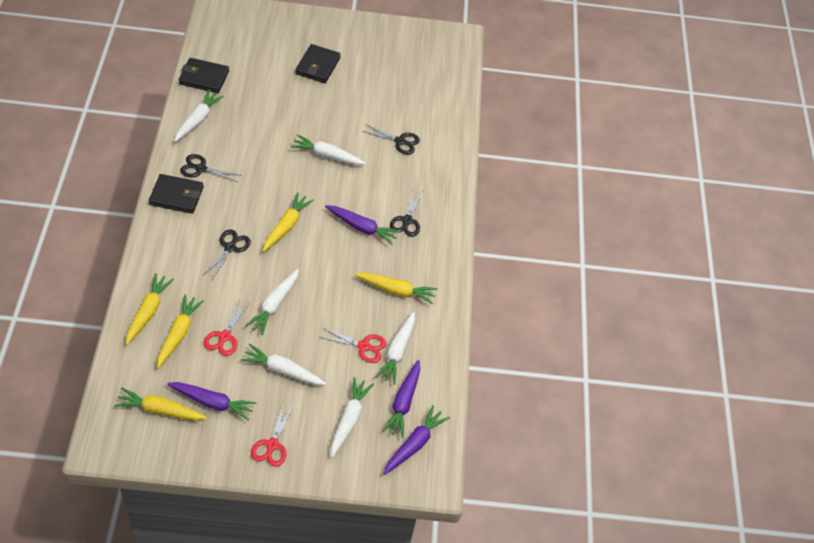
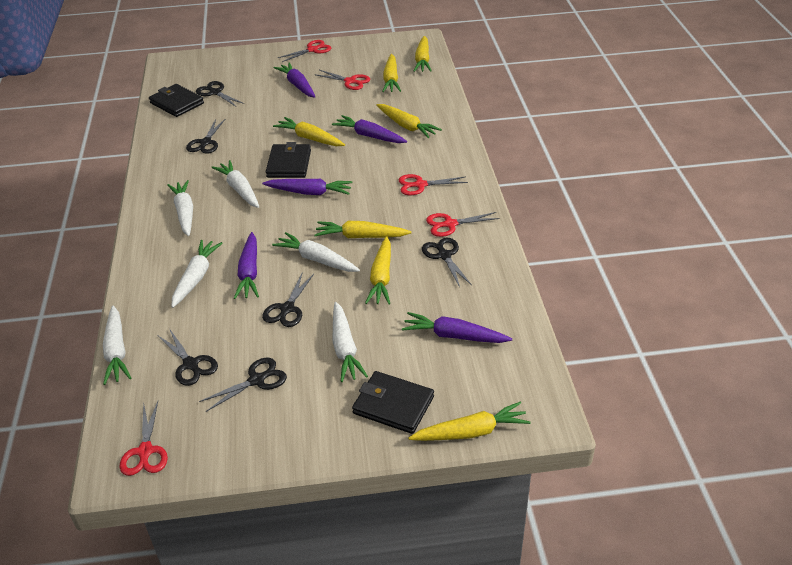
black scissors: [180,154,242,182] [202,229,251,279] [362,124,420,155] [390,189,423,237] = 4 -> [157,328,218,386] [186,119,225,154] [196,81,244,106] [199,357,287,412] [262,272,314,327] [422,238,472,287] = 6
purple carrot: [167,382,257,421] [325,205,401,245] [382,360,420,438] [383,405,450,475] = 4 -> [234,232,259,299] [262,179,352,195] [274,63,315,98] [332,115,407,143] [402,312,512,343] = 5
red scissors: [204,302,249,356] [251,405,294,467] [320,328,386,363] = 3 -> [120,401,168,476] [278,40,331,62] [314,70,370,90] [399,174,468,195] [426,212,500,237] = 5
yellow carrot: [114,388,207,420] [126,273,174,345] [157,295,204,368] [263,193,314,252] [355,273,438,304] = 5 -> [273,117,345,146] [315,221,412,238] [365,236,391,305] [376,104,442,138] [382,54,401,92] [408,402,531,441] [414,36,432,72] = 7

